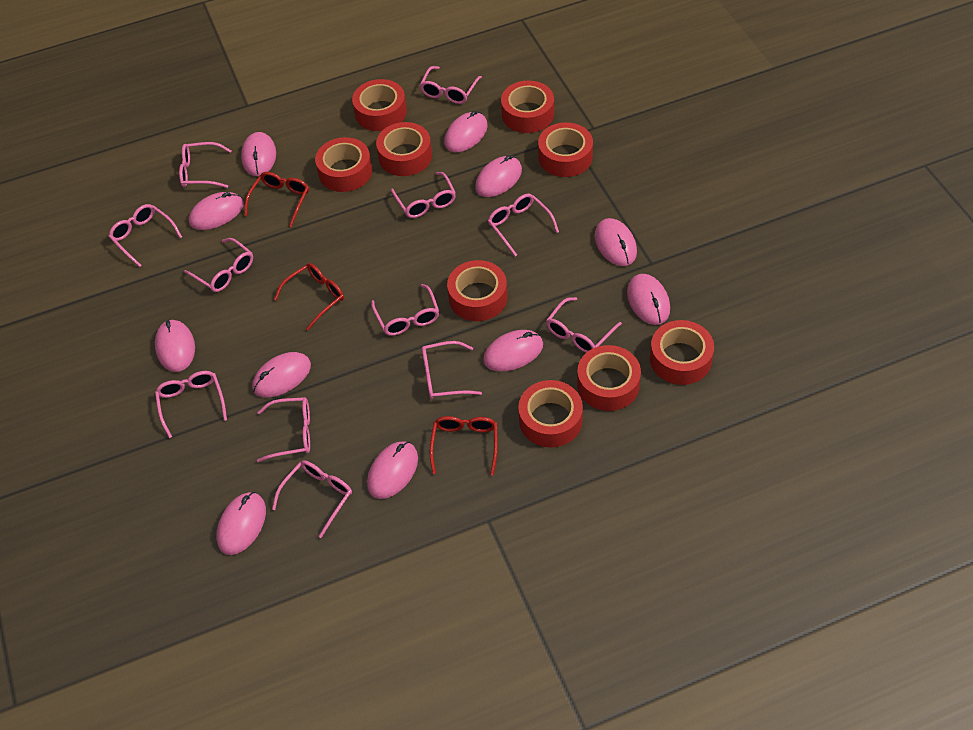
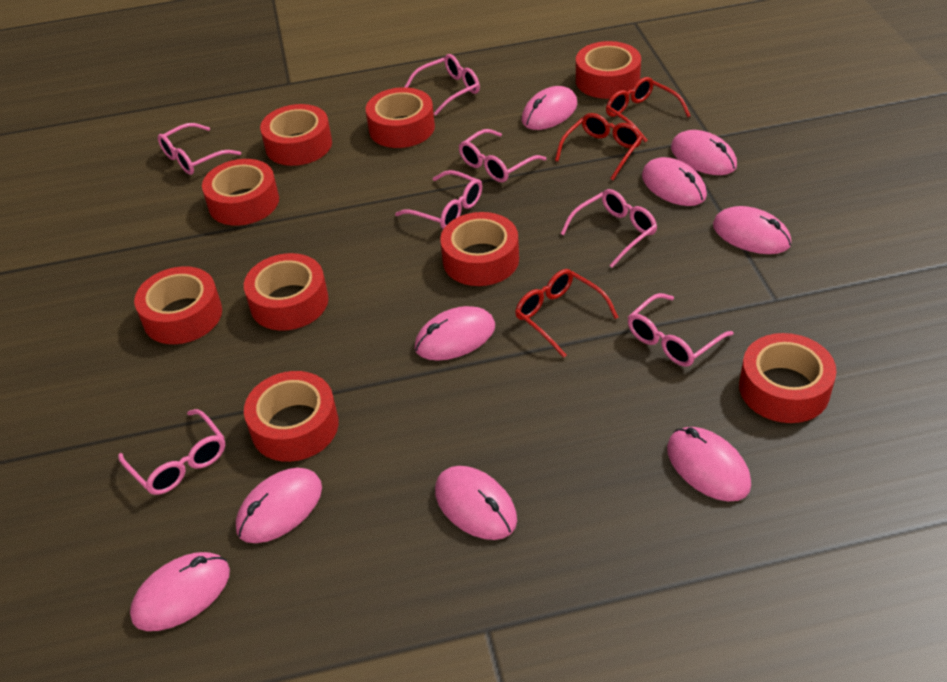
pink glasses: [109,204,182,267] [155,371,227,438] [179,142,232,188] [184,238,253,292] [257,397,310,462] [272,461,352,538] [371,284,439,336] [391,172,456,218] [420,66,482,104] [422,341,482,399] [488,194,559,257] [546,297,622,353] = 12 -> [118,409,225,495] [158,123,241,175] [395,170,482,229] [405,54,480,115] [459,129,546,182] [561,189,657,268] [628,293,733,367] = 7
pink mouse: [155,320,195,372] [189,192,244,230] [216,492,266,555] [241,132,276,176] [252,352,311,397] [367,441,418,499] [444,111,488,152] [475,155,522,197] [483,330,543,372] [595,218,637,266] [627,274,670,325] = 11 -> [130,552,230,631] [236,468,322,543] [415,306,495,361] [435,466,517,540] [522,86,577,130] [642,157,707,206] [667,427,751,501] [671,130,737,175] [713,206,791,254] = 9

